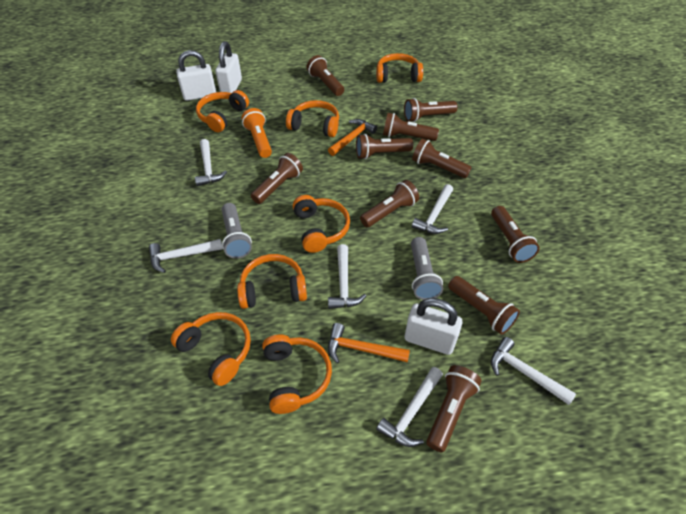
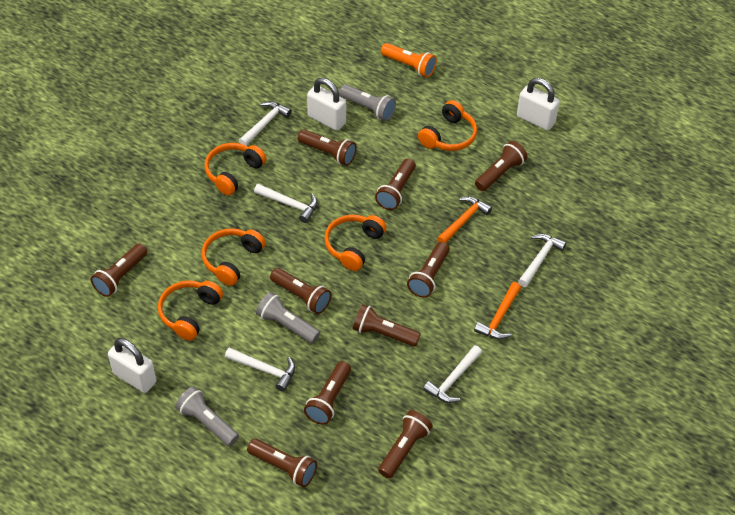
grey flashlight: [222,203,252,259] [411,237,443,300] = 2 -> [175,386,239,446] [256,292,320,344] [339,85,396,121] = 3
orange headphones: [171,312,251,386] [196,90,249,132] [237,254,307,309] [262,334,332,414] [286,100,339,137] [293,195,350,253] [376,53,423,83] = 7 -> [158,281,223,341] [202,228,266,286] [205,143,266,196] [324,215,387,271] [418,100,477,151] = 5
white hammer: [149,239,223,273] [195,139,227,186] [328,244,366,309] [376,367,443,447] [412,184,453,234] [491,337,576,405] = 6 -> [225,347,295,392] [239,101,292,146] [254,184,318,223] [423,345,482,403] [518,234,567,287] = 5

